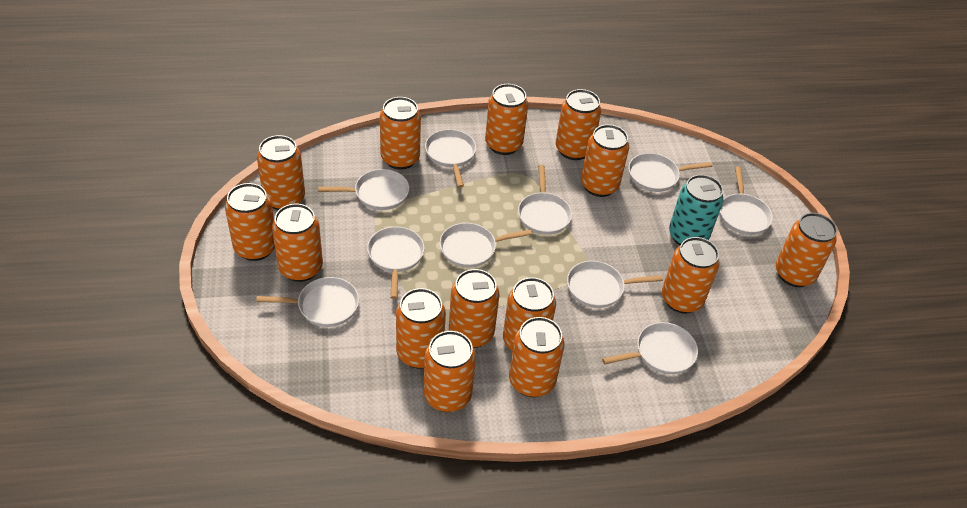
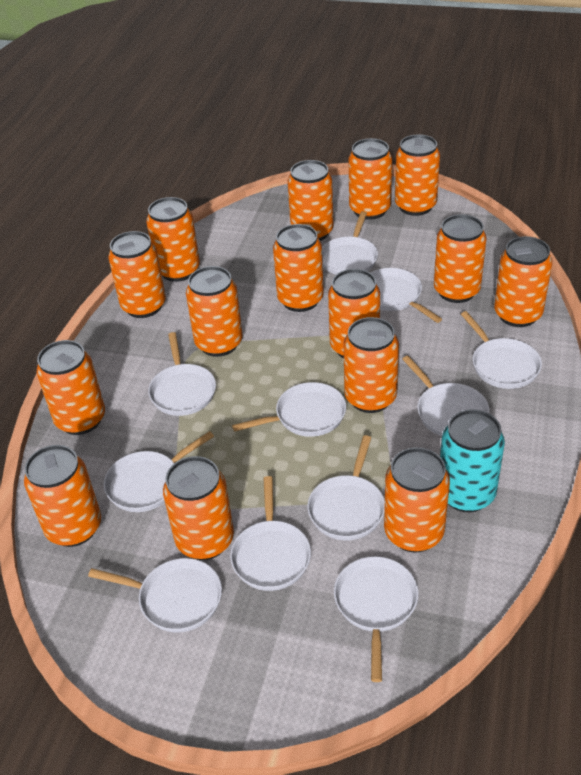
orange can: [225,183,275,261] [257,135,305,210] [272,204,323,282] [380,97,421,170] [396,288,446,369] [423,331,476,412] [449,269,499,348] [485,84,528,155] [503,277,556,351] [509,317,564,397] [556,89,601,160] [581,124,629,197] [662,237,720,314] [776,213,837,287] = 14 -> [24,445,101,547] [37,340,105,435] [108,231,166,318] [146,197,200,282] [163,456,234,560] [186,266,242,357] [273,224,324,312] [288,160,333,241] [328,269,380,358] [343,317,399,413] [349,138,392,220] [384,447,450,553] [395,134,440,216] [434,214,486,303] [494,236,552,327] = 15
white pan: [256,277,359,327] [318,169,409,210] [367,227,425,299] [425,129,476,188] [439,223,532,268] [518,165,572,235] [567,261,663,308] [602,322,698,374] [628,153,713,192] [720,166,773,235] = 10 -> [88,558,222,633] [104,431,214,512] [148,332,216,416] [230,476,311,591] [232,382,346,437] [307,435,385,540] [322,211,378,275] [334,556,419,682] [371,268,442,323] [402,356,489,436] [461,311,542,389] = 11

